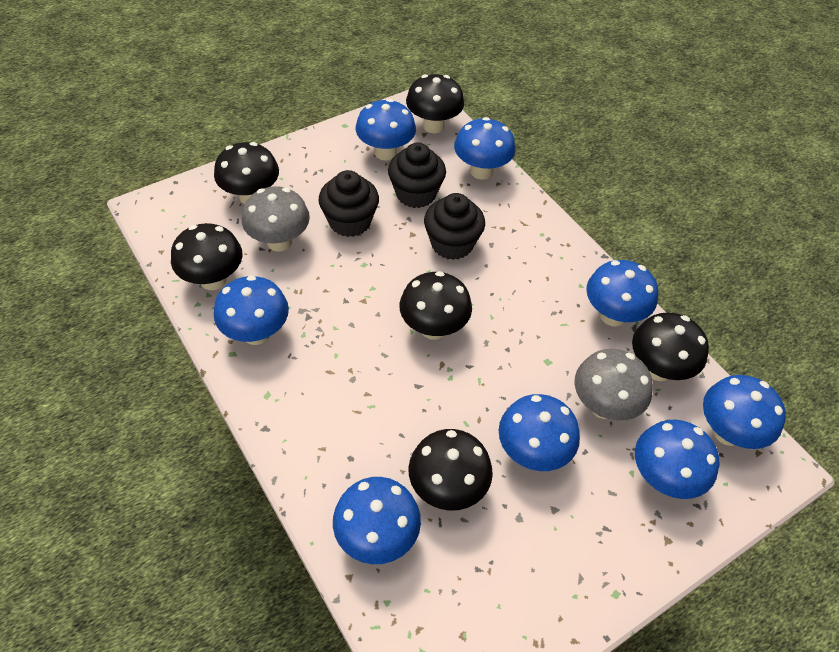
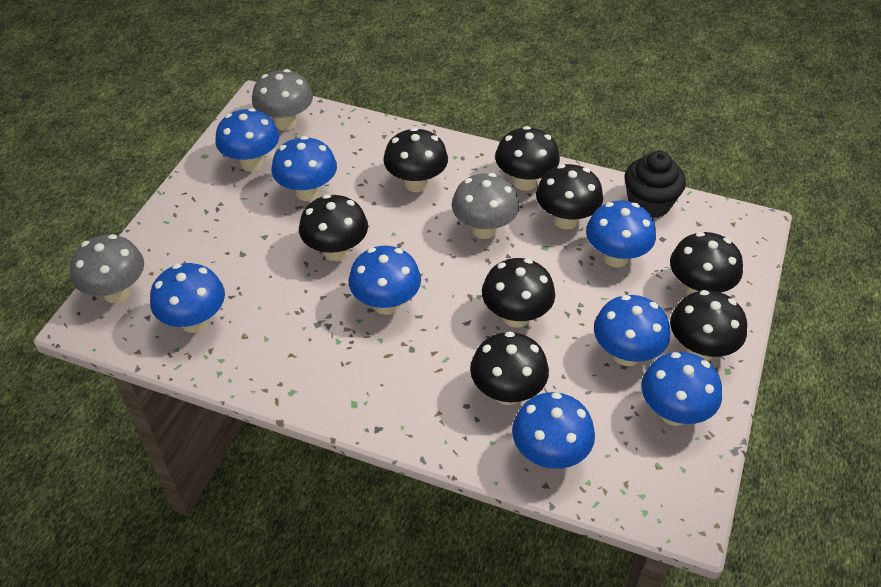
black cupcake: [319,170,379,237] [388,143,446,208] [424,193,485,260] = 3 -> [624,151,686,218] = 1
black mushroom: [171,223,243,290] [214,142,279,204] [400,271,472,340] [406,74,464,133] [408,429,493,510] [632,313,709,381] = 6 -> [299,194,368,262] [383,128,448,192] [470,331,549,405] [482,258,555,328] [495,126,560,191] [536,164,603,230] [670,232,743,295] [670,290,747,361] = 8
grey mushroom: [242,186,310,252] [575,349,653,421] = 2 -> [70,234,144,303] [252,69,313,131] [452,173,519,239] = 3

